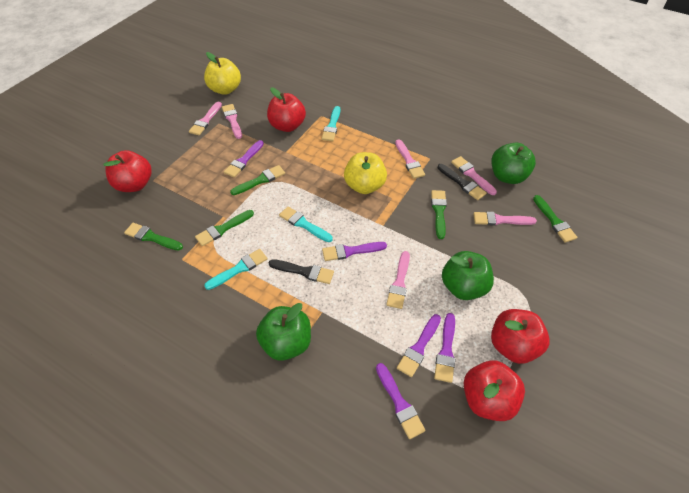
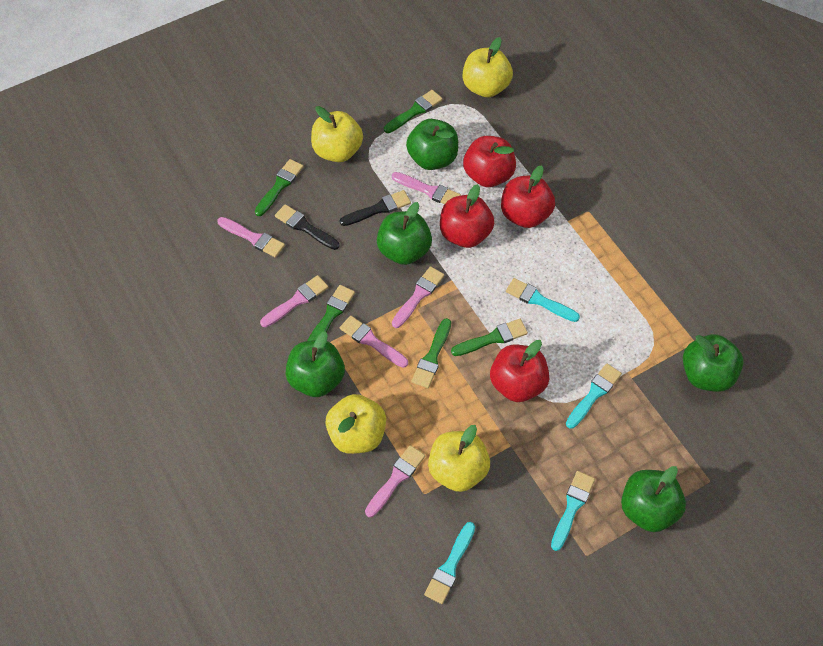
green apple: [256,303,311,361] [442,251,494,300] [492,143,536,184] = 3 -> [286,331,345,397] [377,202,432,265] [406,119,458,170] [621,466,686,532] [683,334,744,392] = 5
purple brush: [224,140,264,177] [322,242,387,261] [376,363,426,439] [397,314,441,377] [434,313,455,383] = 5 -> none = 0
turquoise brush: [204,249,267,290] [279,207,333,242] [321,106,340,141] = 3 -> [424,522,475,604] [506,278,580,322] [551,471,595,551] [566,363,622,429] = 4
yellow apple: [204,52,241,95] [344,152,387,194] = 2 -> [311,106,363,162] [325,394,386,454] [428,425,490,492] [463,37,513,97] = 4

